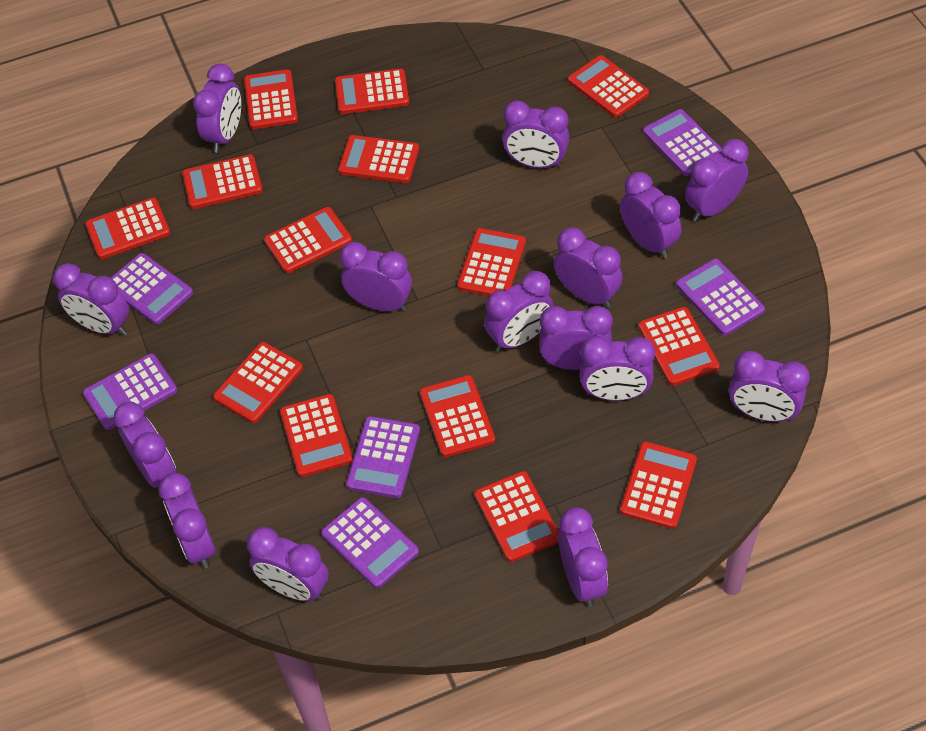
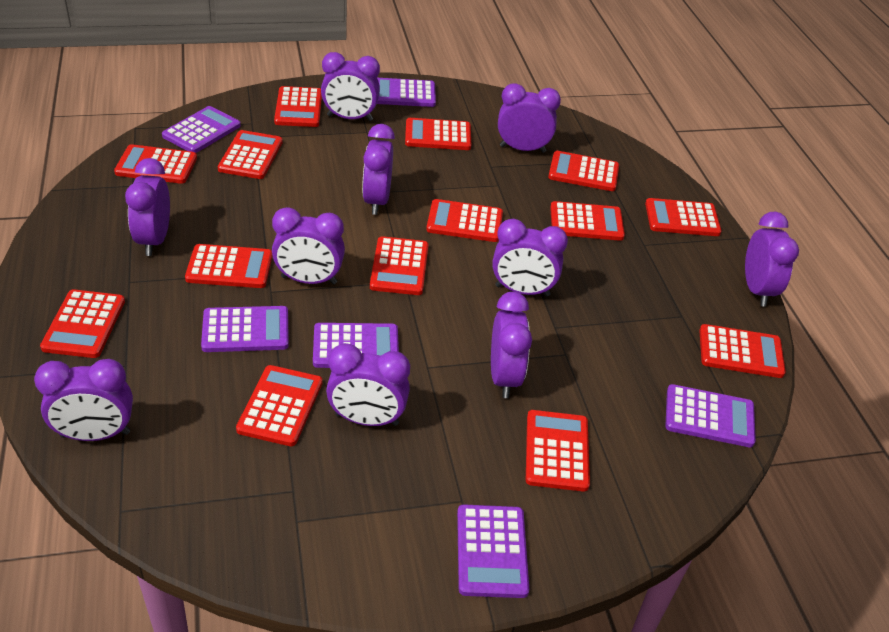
purple clock: [53,263,129,336] [113,402,176,488] [159,473,216,568] [193,64,241,153] [247,527,329,601] [340,242,412,312] [484,271,554,352] [502,101,570,168] [539,306,613,370] [554,227,622,308] [558,507,608,607] [580,337,655,401] [620,172,681,258] [685,139,749,221] [729,351,810,422] = 15 -> [34,359,133,441] [125,158,170,256] [272,207,345,284] [321,52,380,121] [326,343,410,426] [362,124,395,215] [491,292,532,398] [492,219,568,297] [498,83,561,153] [745,212,799,307] = 10

